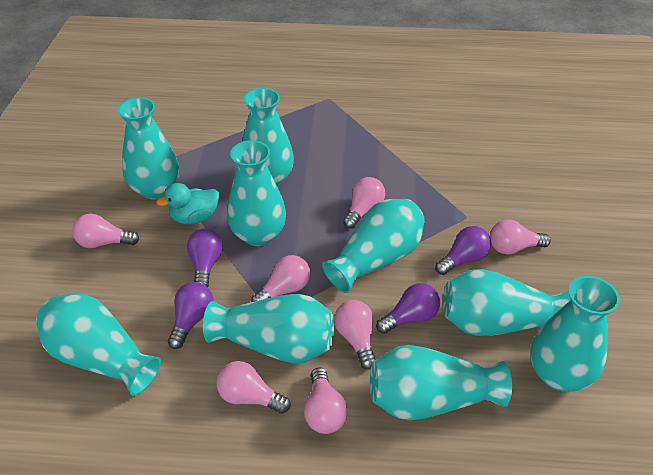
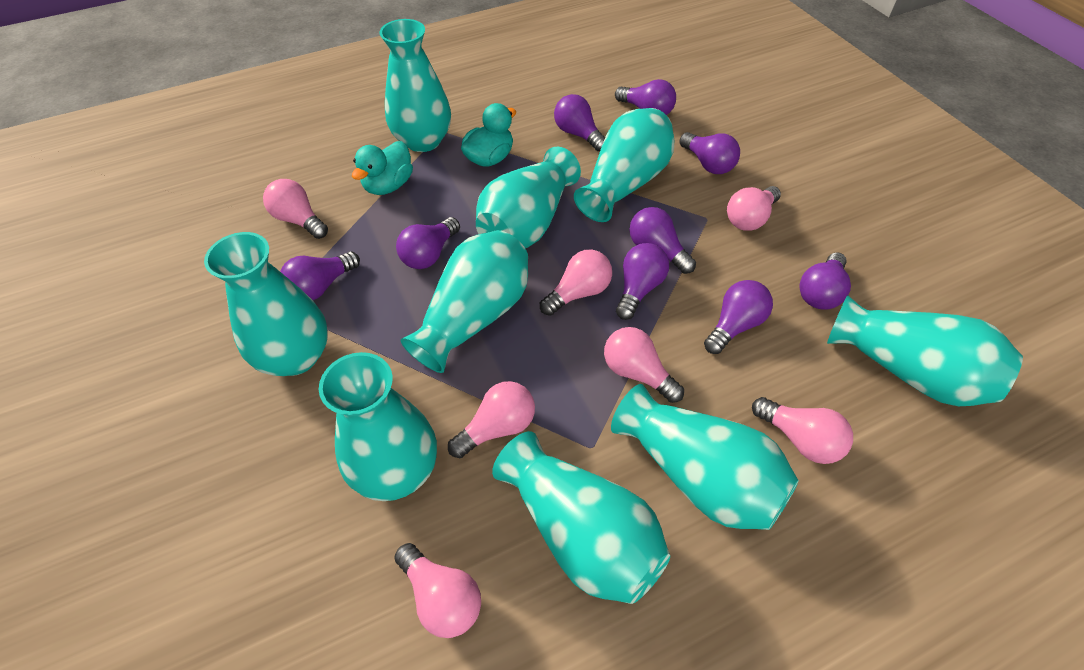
purple light bulb: [168,282,213,349] [187,229,223,287] [376,283,440,334] [435,226,491,275] = 4 -> [280,252,360,300] [396,217,460,269] [554,94,605,151] [615,79,676,115] [616,243,669,320] [630,207,696,274] [679,132,740,174] [704,280,773,354] [799,252,851,310] = 9
turquoise duck: [156,183,219,224] = 1 -> [352,141,413,195] [461,103,516,167] = 2

